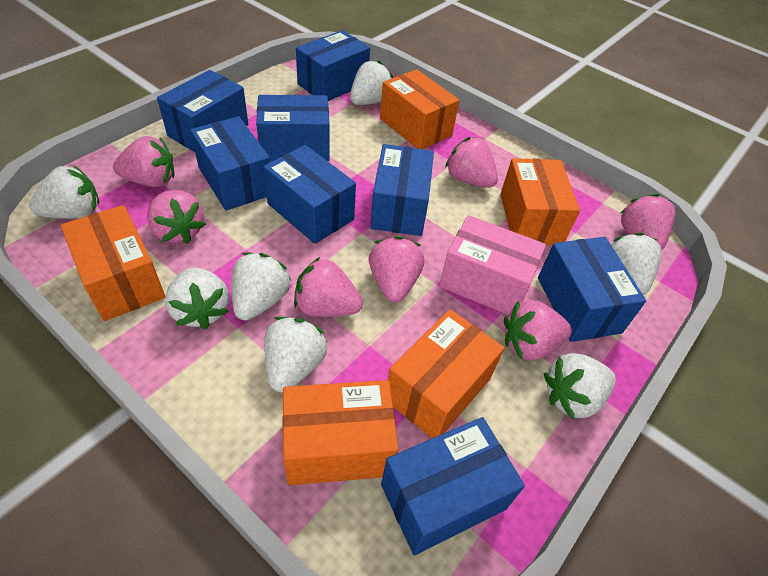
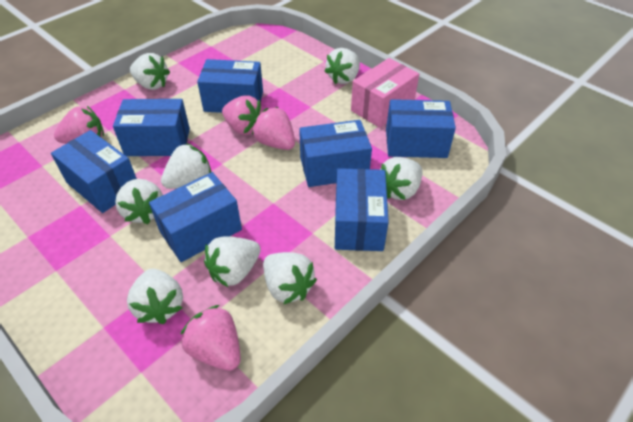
blue box: [157,70,248,152] [190,116,270,211] [256,95,330,162] [263,145,356,244] [296,30,370,101] [370,144,434,236] [381,417,525,556] [538,237,646,342] = 8 -> [51,130,137,213] [113,99,190,156] [149,172,242,262] [197,59,263,113] [299,120,372,187] [335,168,389,251] [386,99,456,158] = 7
orange box: [60,205,165,321] [283,380,398,485] [380,69,460,149] [388,309,504,438] [500,158,580,245] = 5 -> none = 0
pink strawberry: [113,136,174,187] [147,190,206,244] [294,257,363,317] [369,236,424,303] [445,137,498,188] [504,300,572,360] [621,194,676,250] = 7 -> [54,106,104,144] [180,305,241,371] [222,95,263,135] [252,107,295,150] = 4
white strawberry: [29,165,99,219] [165,267,229,329] [231,253,291,321] [264,317,328,392] [350,61,393,105] [544,353,616,420] [611,233,662,295] = 7 -> [115,179,163,224] [127,269,183,324] [130,53,170,90] [161,143,211,189] [204,236,261,288] [263,252,317,305] [325,48,360,84] [380,157,422,200] = 8

